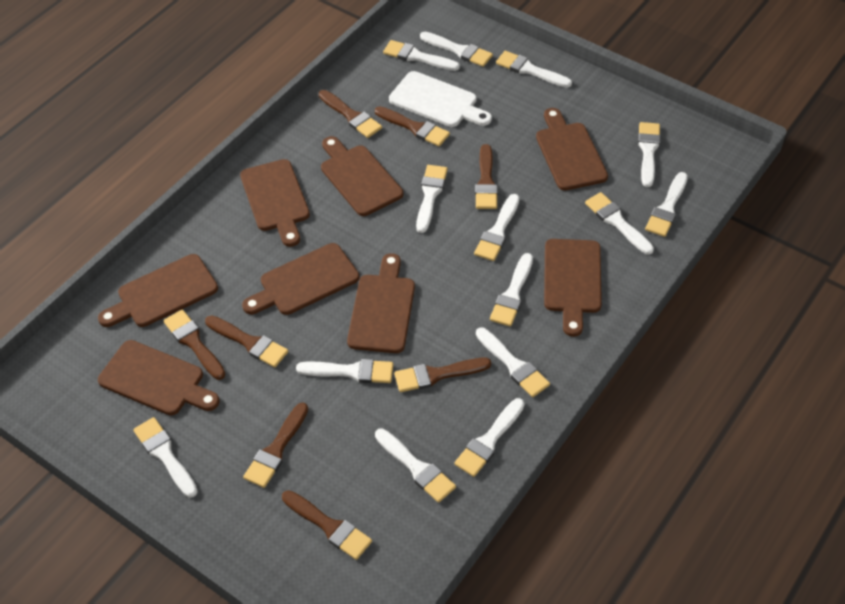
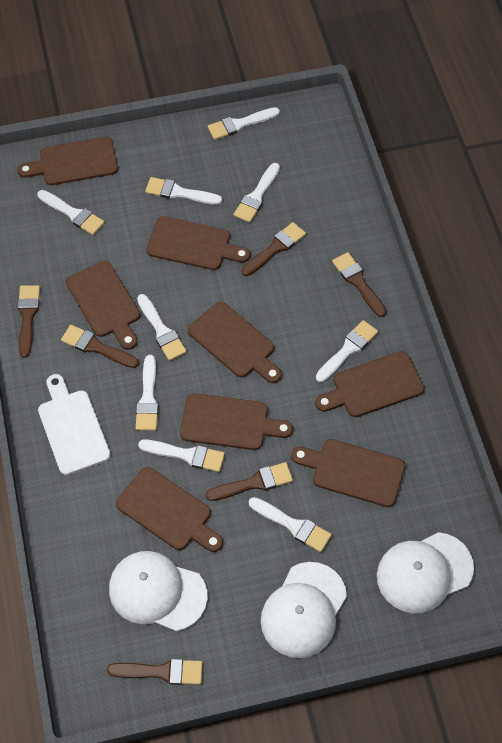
brown brush: [163,309,226,380] [205,315,288,367] [243,403,308,488] [282,490,372,560] [319,90,382,138] [375,106,450,146] [394,358,491,392] [475,144,498,209] = 8 -> [17,285,40,358] [61,325,139,368] [107,659,203,685] [206,462,293,501] [242,222,306,276] [332,252,386,317] = 6
white brush: [133,417,198,498] [296,359,393,383] [375,428,456,503] [383,40,460,71] [416,165,448,233] [420,32,493,67] [454,398,525,477] [474,194,520,261] [476,327,550,397] [490,253,533,326] [496,51,572,88] [585,192,654,254] [638,122,660,187] [645,172,688,237] = 14 -> [37,190,105,235] [136,355,159,431] [137,294,187,361] [138,439,225,472] [145,177,222,205] [208,107,280,140] [234,163,280,223] [249,497,332,552] [316,320,378,382] = 9
white cap: none = 0 -> [109,551,208,631] [261,562,347,658] [377,532,474,613] = 3

